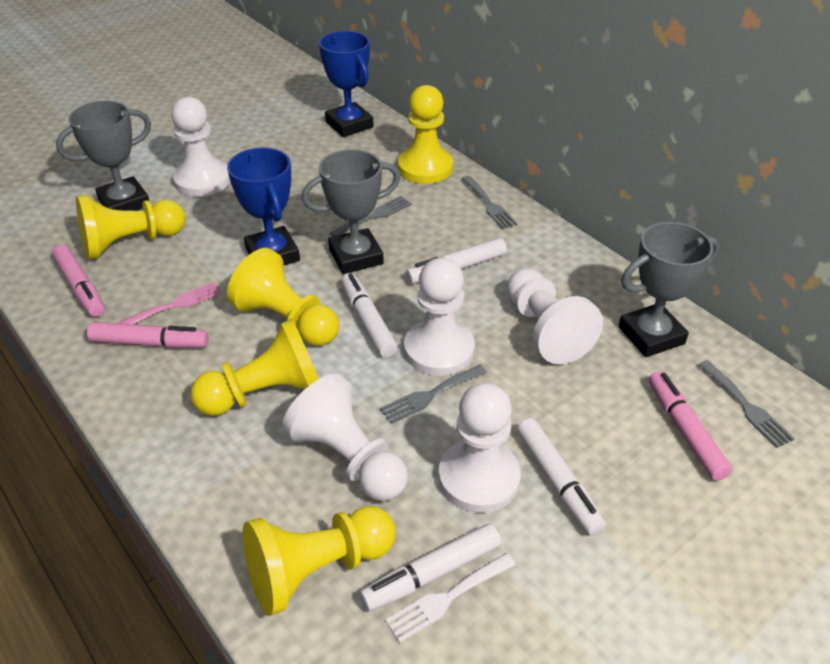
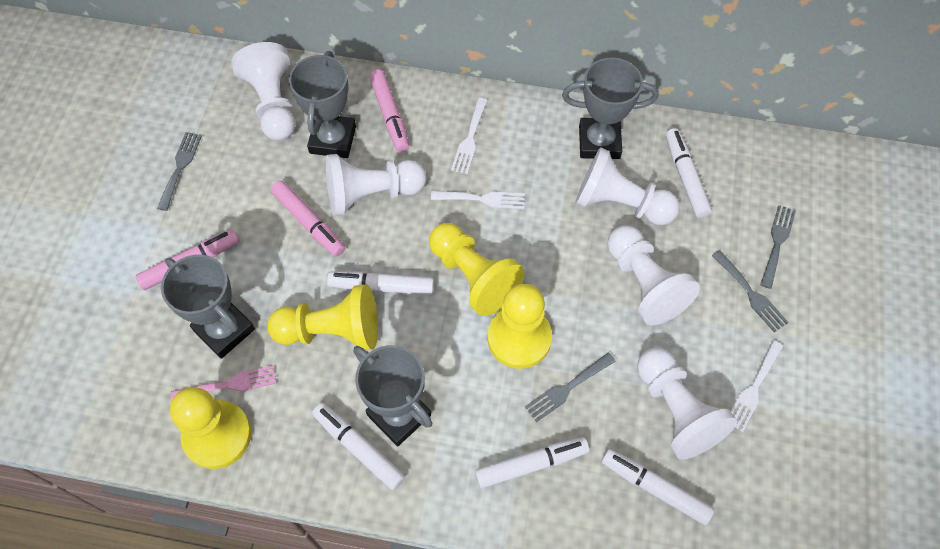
blue trophy: [227,148,300,265] [319,31,373,137] = 2 -> none = 0
grey trophy: [56,101,151,211] [302,149,400,274] [618,222,719,357] = 3 -> [161,254,255,359] [289,51,356,158] [354,345,432,446] [562,57,658,159] = 4
white fork: [385,553,516,643] = 1 -> [431,191,525,209] [451,98,488,174] [731,340,783,432] = 3
white marker: [341,273,398,357] [360,524,501,611] [406,238,507,284] [517,418,605,535] = 4 -> [312,403,405,490] [327,271,434,295] [475,437,589,488] [602,449,715,525] [666,128,712,218] = 5
yellow pawn: [76,195,186,260] [190,319,319,416] [227,248,339,346] [243,507,396,616] [398,85,453,184] = 5 -> [170,387,251,469] [267,284,378,350] [429,223,525,316] [487,284,552,369] = 4

